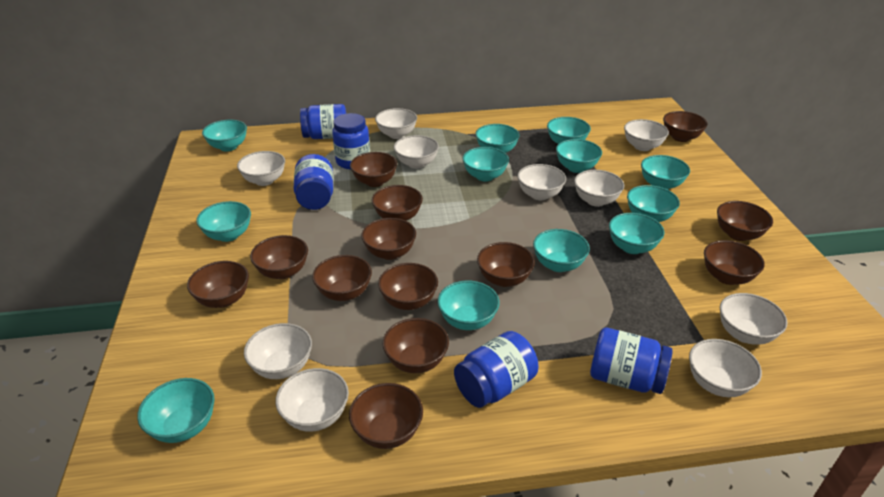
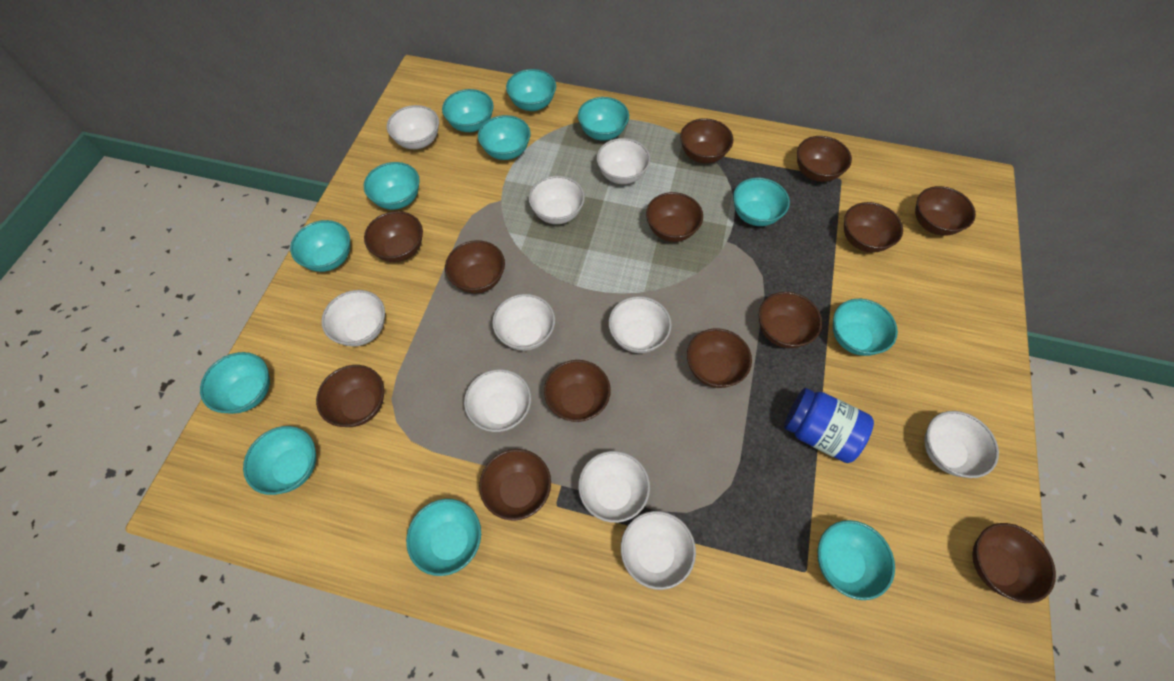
blue jar: [294,154,333,210] [300,104,346,139] [332,113,370,169] [454,331,538,408] [590,328,673,394] = 5 -> [784,388,874,463] = 1

